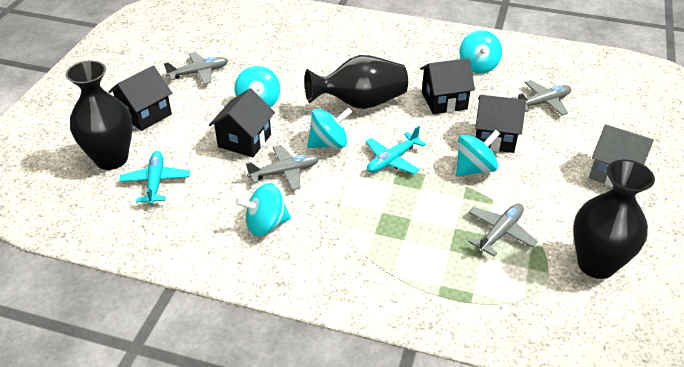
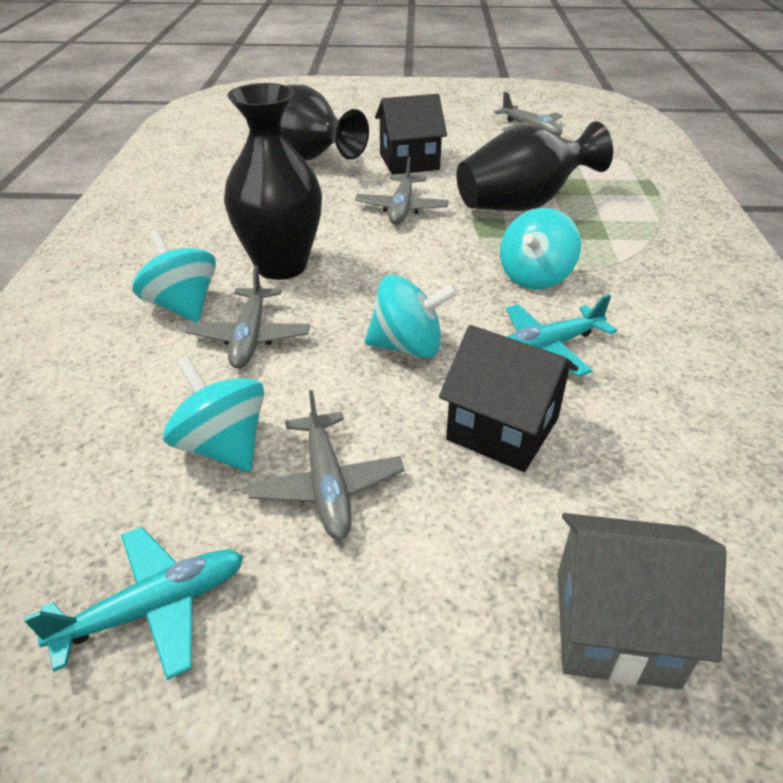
black house: [108,65,172,131] [209,88,275,157] [420,58,475,114] [475,95,526,153] = 4 -> [375,94,447,175] [439,325,578,472] = 2
turquoise spinning top: [235,66,280,107] [235,183,291,236] [307,108,352,148] [456,130,500,177] [459,30,502,74] = 5 -> [132,230,216,322] [163,356,264,472] [365,275,458,358] [500,208,581,289] = 4

